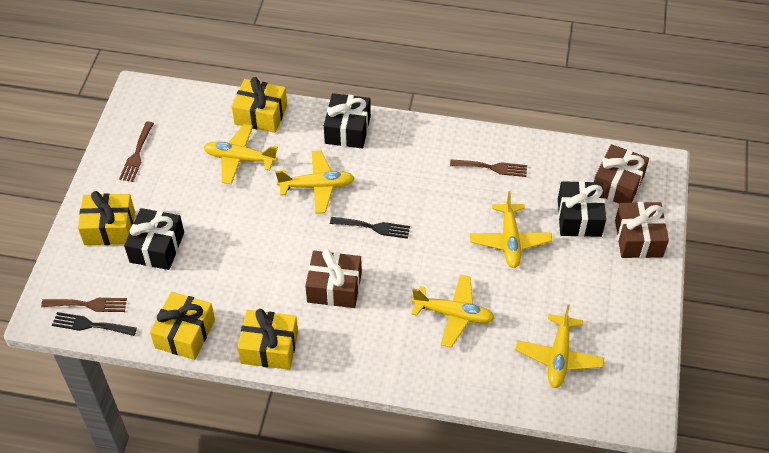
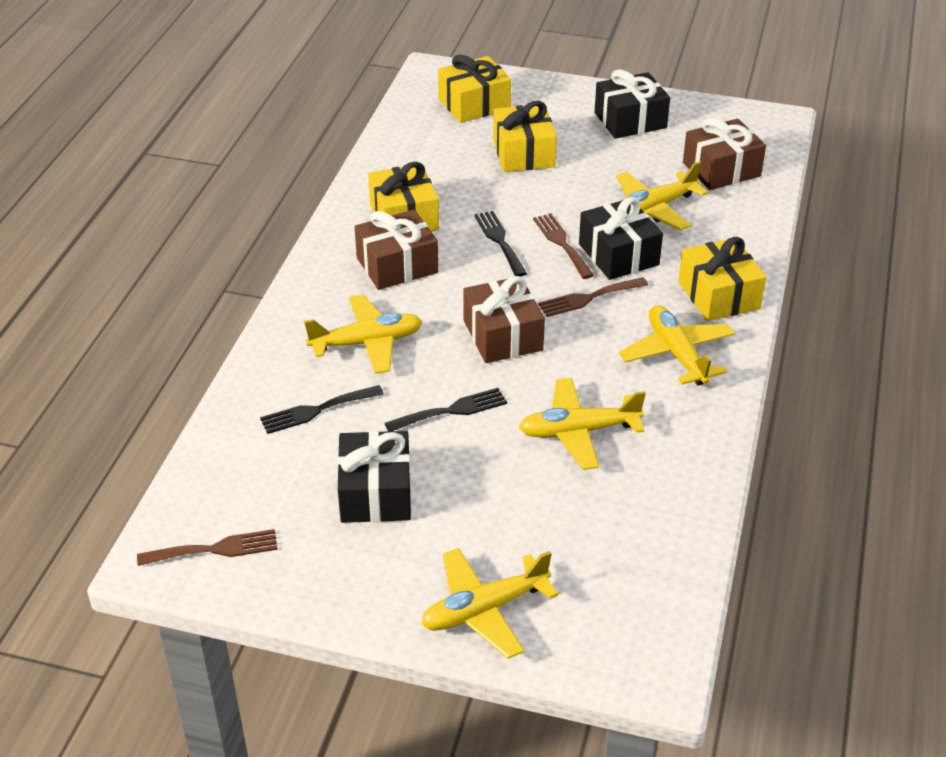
black fork: [52,312,137,336] [330,217,410,239] = 2 -> [260,385,384,434] [385,388,507,431] [474,211,527,276] = 3

